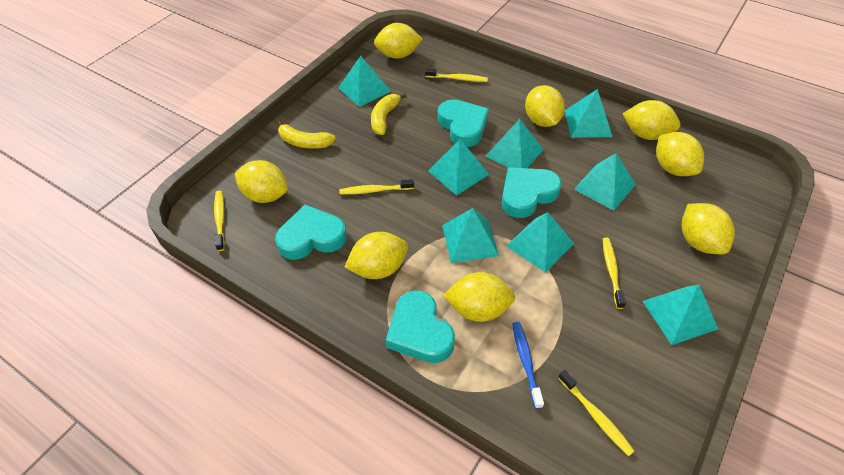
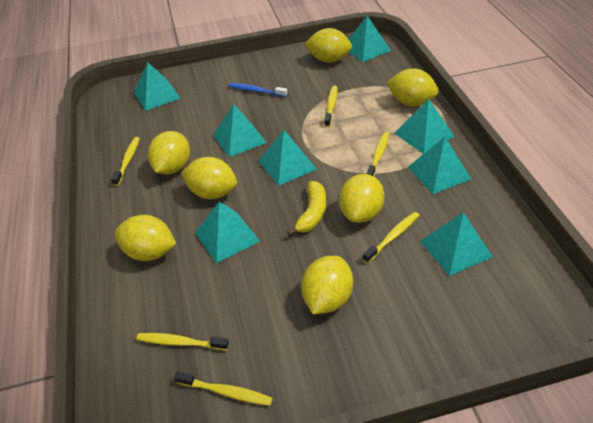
turquoise heart: [275,205,347,260] [386,290,455,363] [438,99,489,147] [502,167,562,218] = 4 -> none = 0
yellow banana: [277,120,336,149] [371,93,407,135] = 2 -> [287,181,326,236] = 1
yellow lemon: [234,160,288,203] [344,232,408,279] [374,23,423,59] [443,272,515,322] [525,85,565,127] [623,100,681,140] [656,132,704,176] [681,203,735,254] = 8 -> [115,215,176,261] [148,131,190,174] [181,157,237,199] [301,256,353,314] [305,28,352,63] [339,174,385,223] [387,68,439,106] = 7
yellow toothbrush: [214,191,225,251] [339,179,414,195] [425,68,488,82] [558,370,635,456] [603,238,626,309] = 5 -> [111,137,140,186] [137,333,229,350] [174,371,273,406] [324,85,338,127] [363,212,420,263] [367,132,389,176] = 6

